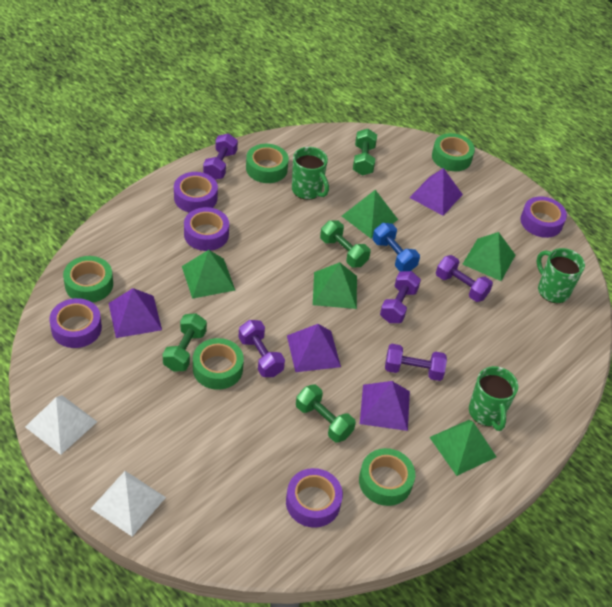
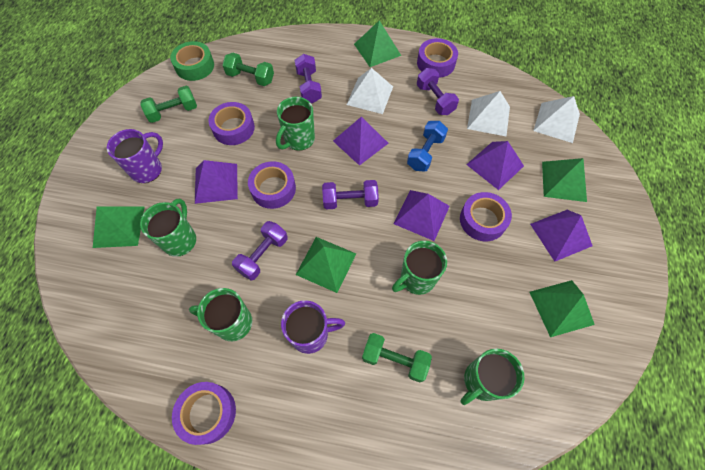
green dumbbell: [162,313,207,372] [296,384,356,443] [320,220,371,268] [353,129,377,175] = 4 -> [140,86,197,123] [223,53,274,86] [362,333,432,383] = 3
green mug: [292,147,329,200] [469,366,518,431] [537,248,585,303] = 3 -> [140,199,196,257] [189,288,252,341] [276,97,315,151] [392,241,447,295] [460,348,524,405] = 5
green tape: [63,256,113,303] [193,338,244,390] [246,144,289,183] [359,448,415,506] [432,133,475,171] = 5 -> [170,41,214,81] = 1
purple dumbbell: [203,133,238,180] [238,320,285,377] [380,271,421,323] [385,344,447,381] [436,255,493,302] = 5 -> [232,221,287,280] [295,54,322,103] [322,180,379,210] [417,68,459,115] = 4
purple mug: none = 0 -> [107,129,163,183] [281,300,345,354] = 2
purple pyramid: [109,288,162,338] [287,324,341,372] [360,381,410,431] [409,168,463,216] = 4 -> [195,160,238,204] [333,117,389,166] [394,190,450,241] [466,141,524,190] [530,210,593,262] = 5
white pyramid: [25,395,97,455] [90,471,166,537] = 2 -> [347,68,393,114] [467,91,510,136] [533,96,580,143] = 3

